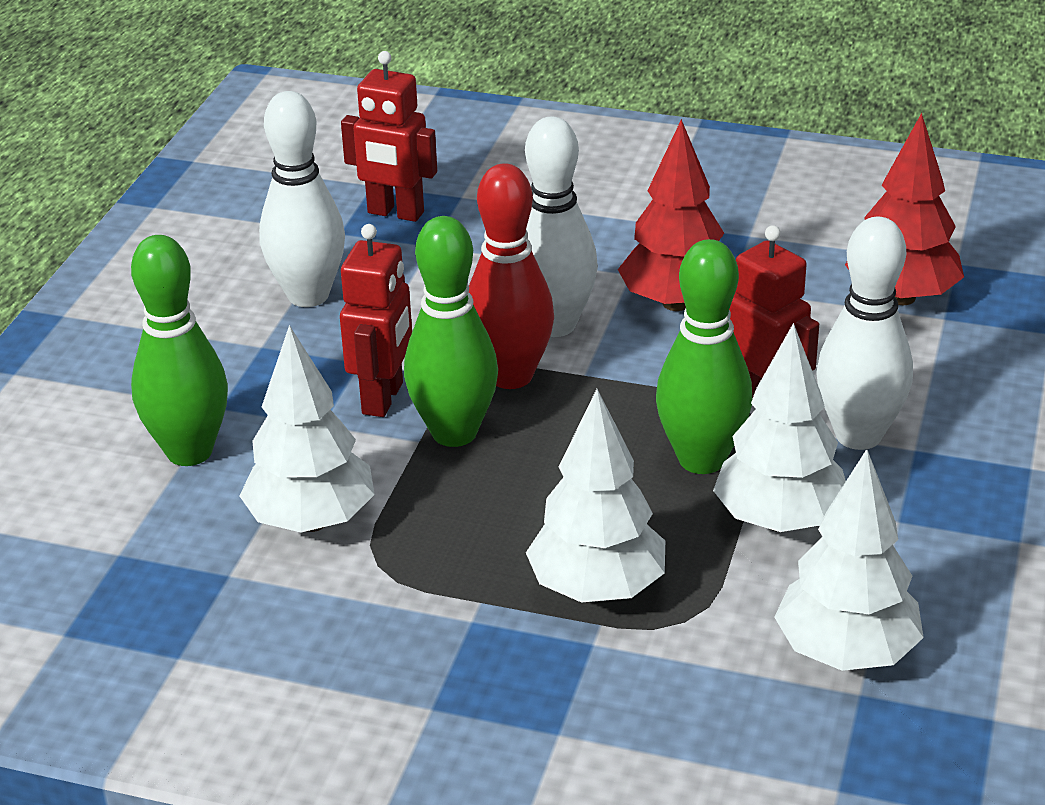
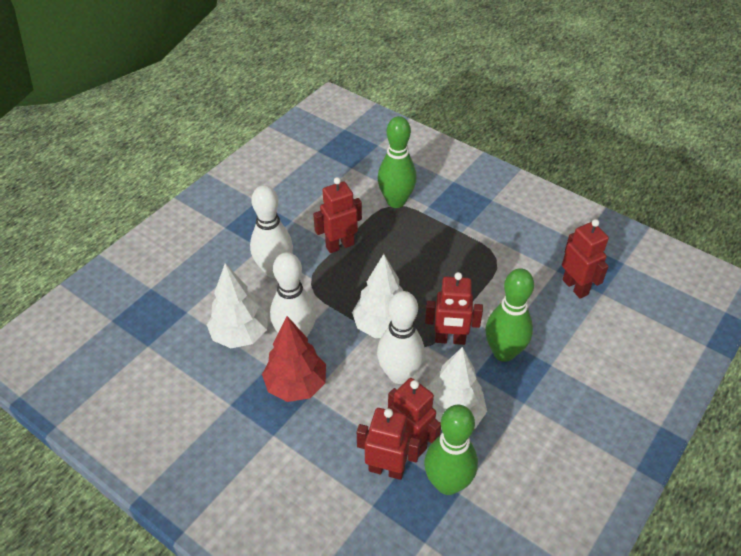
red bowling pin: [469,163,554,389] = 1 -> none = 0
red robot: [340,224,412,417] [341,51,437,222] [729,225,819,399] = 3 -> [313,177,362,253] [357,408,421,480] [388,378,441,457] [425,272,483,345] [562,219,609,299] = 5
red tree: [618,119,724,311] [845,113,964,305] = 2 -> [262,316,326,402] = 1
white tree: [240,325,375,532] [526,389,665,603] [713,323,846,532] [774,449,924,671] = 4 -> [207,263,268,348] [352,254,403,338] [425,347,487,429] = 3

